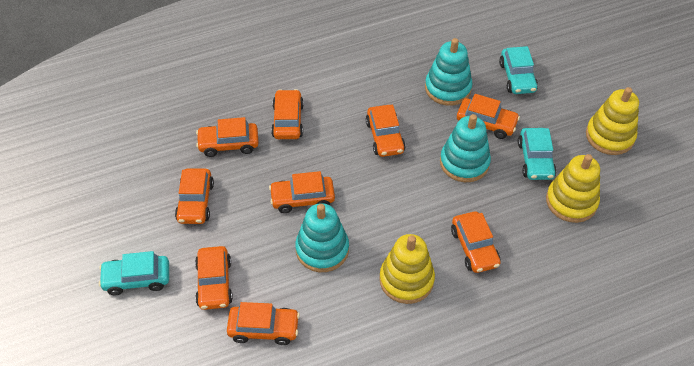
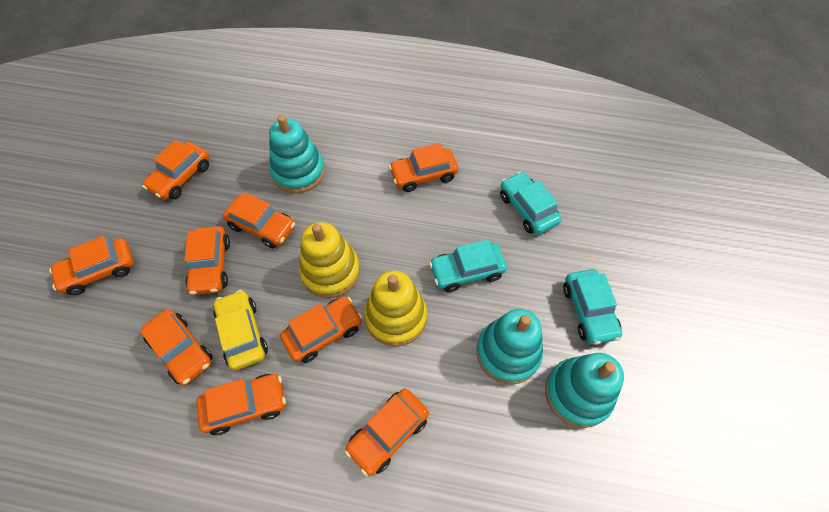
yellow car: none = 0 -> [213,290,268,370] = 1
yellow stacking toy: [379,234,435,304] [546,154,600,223] [586,87,639,155] = 3 -> [299,222,360,298] [364,270,427,347] = 2

